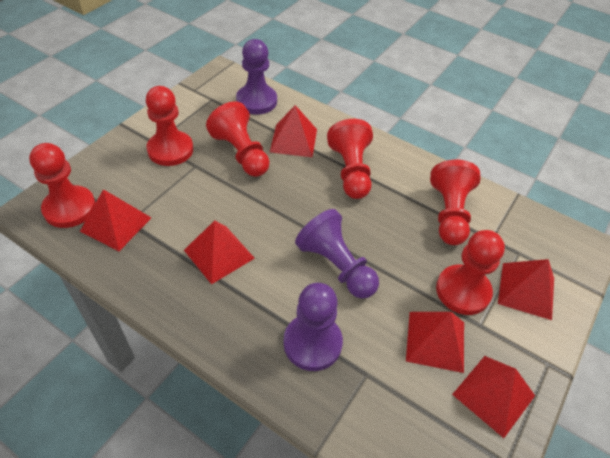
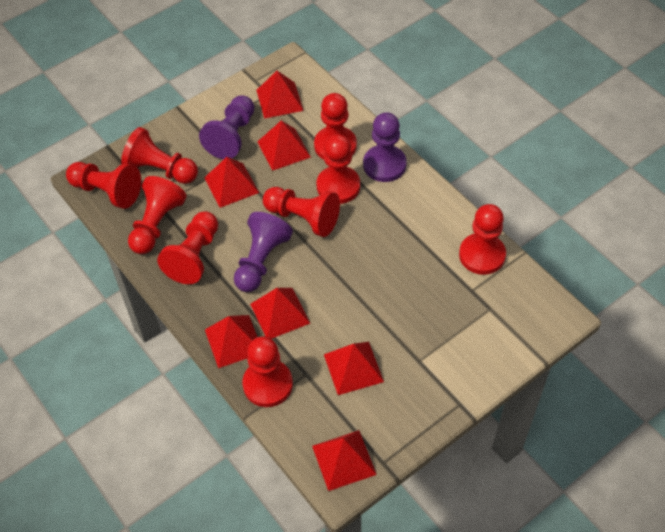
red pawn: [29,143,96,228] [146,86,193,166] [206,101,270,177] [327,119,373,199] [430,160,480,245] [436,230,505,315] = 6 -> [66,162,141,209] [121,127,198,184] [128,176,186,254] [157,211,218,284] [243,336,293,407] [263,187,340,237] [314,93,357,160] [317,134,360,204] [459,204,506,275] = 9
red pyramid: [80,189,151,251] [184,220,255,284] [270,105,317,157] [406,312,464,373] [452,356,535,438] [498,259,554,320] = 6 -> [204,157,259,208] [205,315,257,368] [250,288,310,339] [256,71,304,119] [257,120,311,171] [312,430,377,491] [324,342,384,395] = 7

